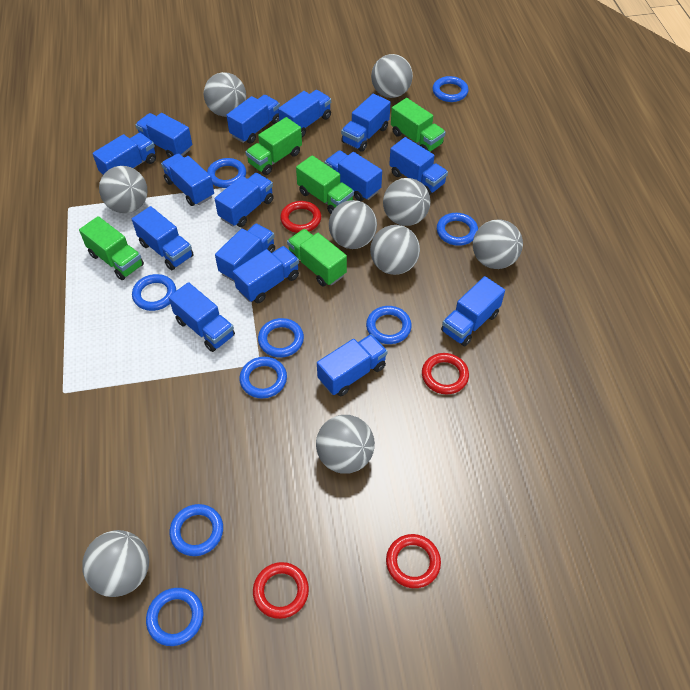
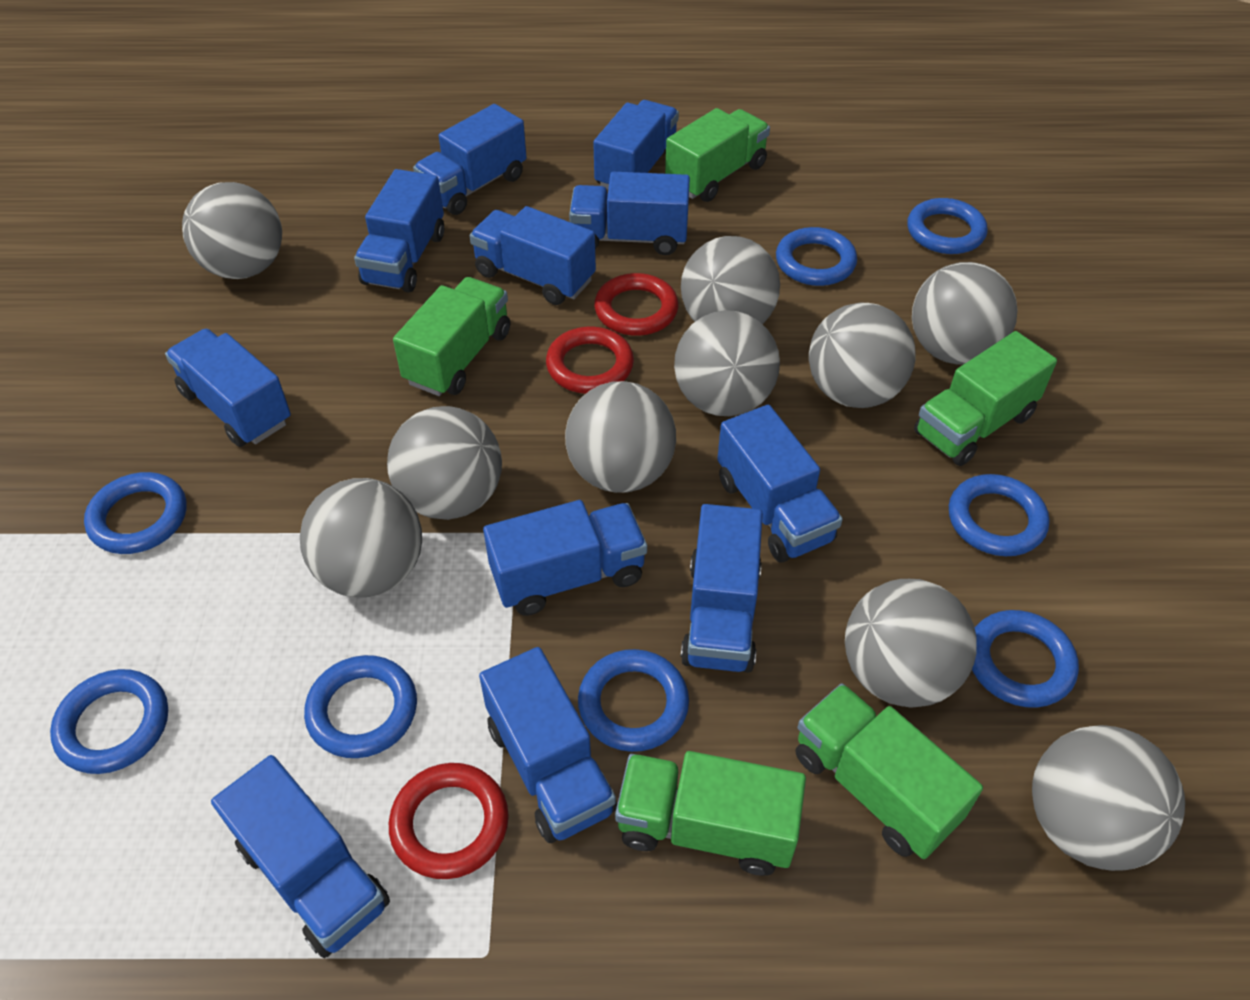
blue ring: [132,274,176,311] [146,588,203,646] [169,504,223,556] [207,158,246,188] [239,357,287,399] [258,318,304,358] [366,306,412,344] [433,76,469,102] [437,213,478,246] = 9 -> [50,669,168,774] [84,472,186,554] [304,655,417,758] [578,649,689,752] [776,227,857,286] [907,198,987,254] [949,474,1049,556] [972,610,1079,708] = 8
blue truck: [92,133,156,175] [132,206,194,270] [135,113,192,158] [161,153,214,206] [169,282,235,352] [215,173,274,227] [215,223,275,282] [227,95,280,144] [233,246,299,303] [278,90,331,137] [317,334,388,396] [325,150,382,201] [341,94,391,152] [389,137,448,195] [441,276,505,347] = 15 -> [165,329,291,447] [211,755,390,958] [354,169,444,293] [413,104,527,215] [470,206,596,305] [479,647,617,843] [483,500,647,616] [569,172,690,255] [593,100,679,189] [681,504,763,673] [717,405,843,562] = 11
grey ball: [82,530,149,597] [99,166,148,213] [204,72,246,117] [316,415,375,474] [329,200,377,249] [370,225,420,275] [371,54,413,98] [383,178,430,226] [473,219,523,269] = 9 -> [182,182,282,279] [300,478,422,598] [387,406,502,520] [565,381,676,493] [674,310,780,416] [681,236,780,324] [809,303,916,408] [845,579,977,708] [912,262,1017,365] [1032,725,1185,871] = 10
red ring: [253,562,309,619] [280,201,321,233] [386,534,441,588] [422,353,469,395] = 4 -> [389,763,509,879] [546,326,634,394] [594,273,679,336] = 3

